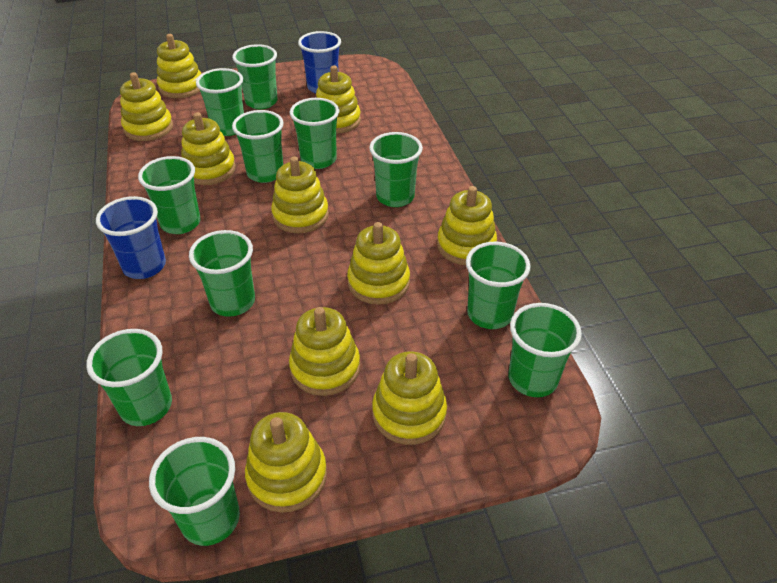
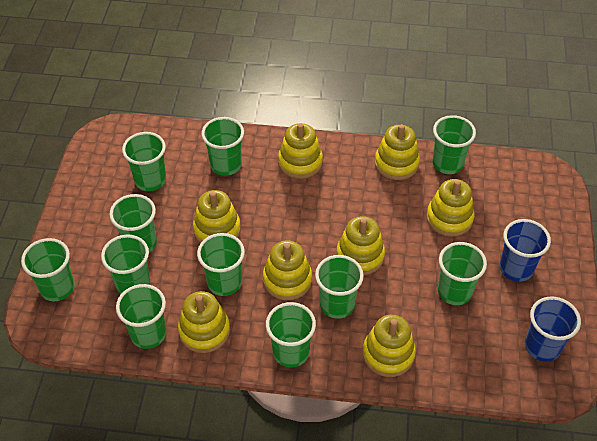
yellow stacking toy: [120,72,173,141] [157,34,201,98] [181,112,236,185] [245,412,327,513] [271,156,329,233] [289,307,360,396] [316,66,361,134] [347,222,410,305] [372,351,447,445] [437,186,497,265] = 10 -> [178,291,230,353] [193,190,241,243] [263,241,312,300] [278,123,323,179] [336,216,385,275] [363,315,416,377] [375,124,420,180] [426,179,475,237] = 8

